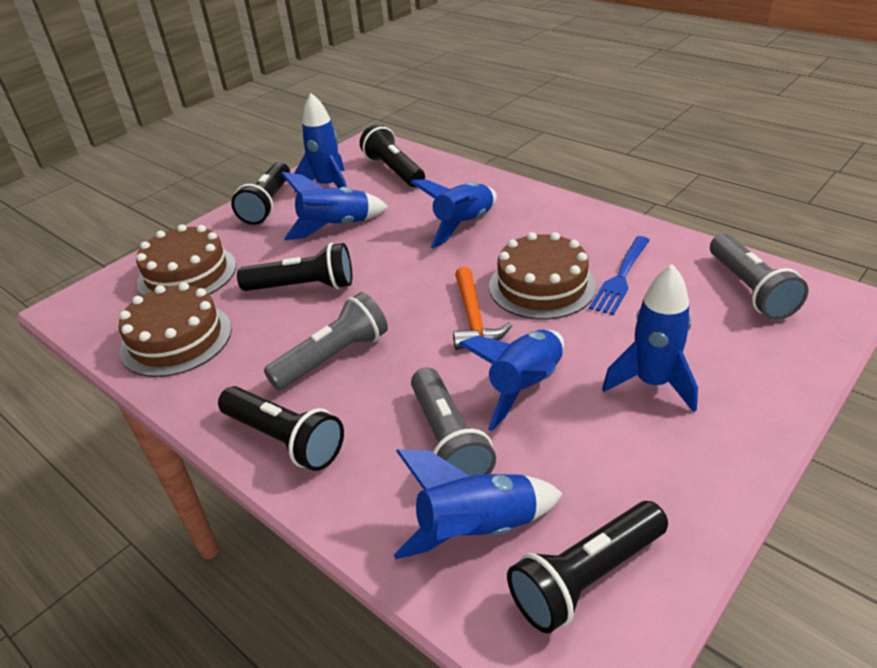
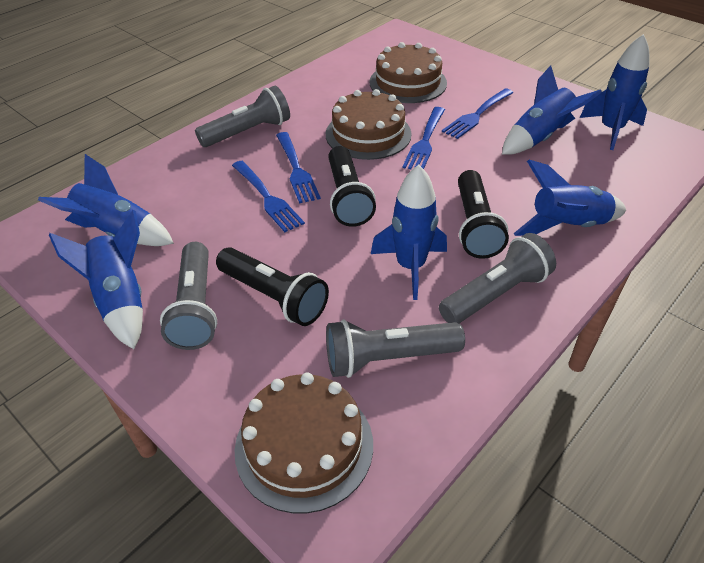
black flashlight: [218,386,344,471] [231,162,290,225] [237,243,352,291] [360,124,425,187] [507,501,668,633] = 5 -> [216,247,329,326] [328,146,376,227] [458,170,509,259] = 3
blue fork: [589,236,650,315] = 1 -> [232,161,305,232] [276,132,321,203] [402,107,445,169] [442,88,513,139] = 4
grey flashlight: [264,292,388,390] [411,367,496,476] [710,234,808,320] = 3 -> [160,242,217,350] [195,86,290,147] [326,319,465,378] [439,233,556,323] = 4
orange hammer: [453,267,512,350] = 1 -> none = 0

